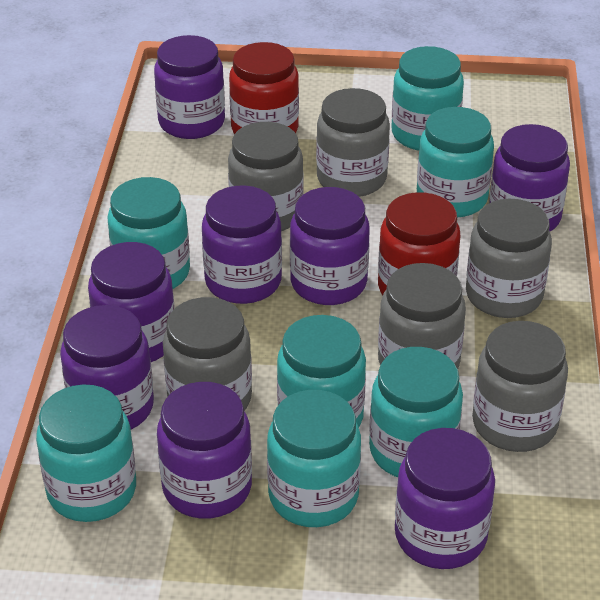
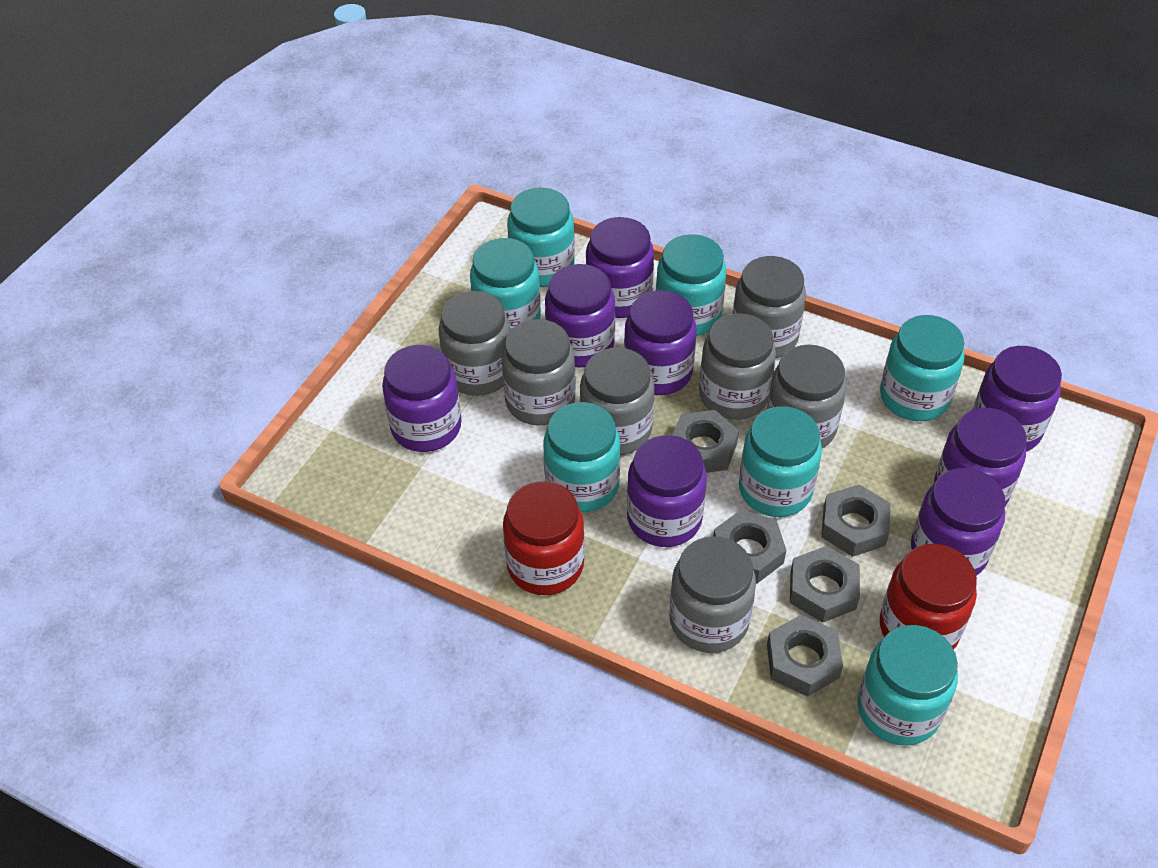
grey jar: [163,297,252,411] [228,122,304,231] [316,88,390,197] [378,263,466,369] [466,199,552,318] [472,321,568,452] = 6 -> [439,291,510,396] [502,319,576,425] [580,348,654,455] [669,536,756,653] [699,313,776,420] [732,256,806,358] [767,345,847,448] = 7
grey nut: none = 0 -> [672,410,739,473] [713,510,786,584] [767,615,843,697] [790,546,860,623] [821,484,891,557] = 5

